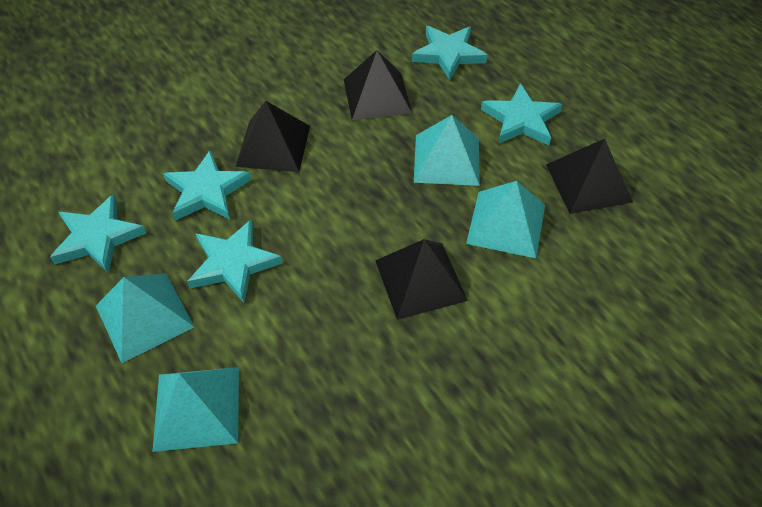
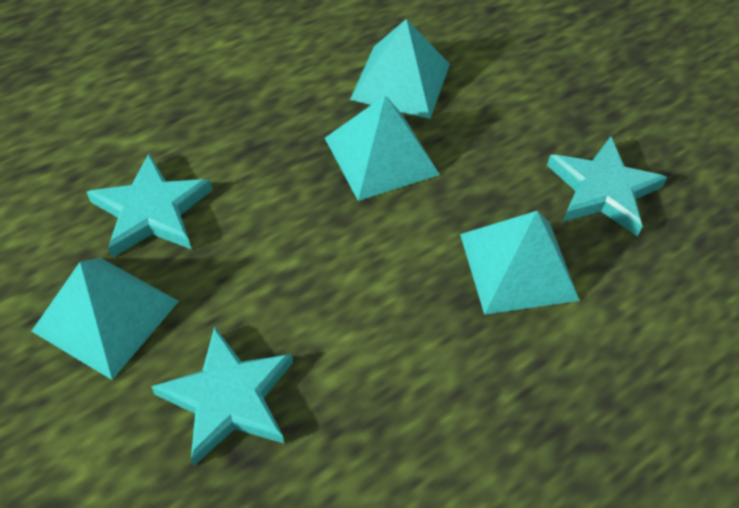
black pyramid: [235,101,310,172] [344,50,412,120] [375,239,468,320] [546,139,633,214] = 4 -> none = 0
turquoise star: [50,194,146,274] [163,151,251,221] [187,220,283,303] [412,26,488,80] [481,83,562,145] = 5 -> [87,154,212,258] [151,326,293,466] [547,136,668,236] = 3

